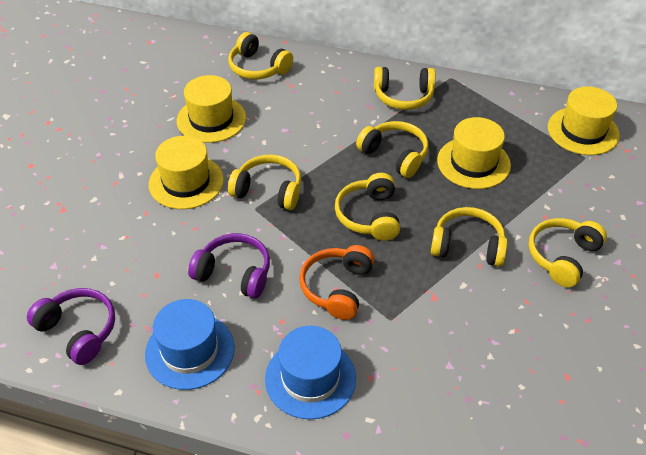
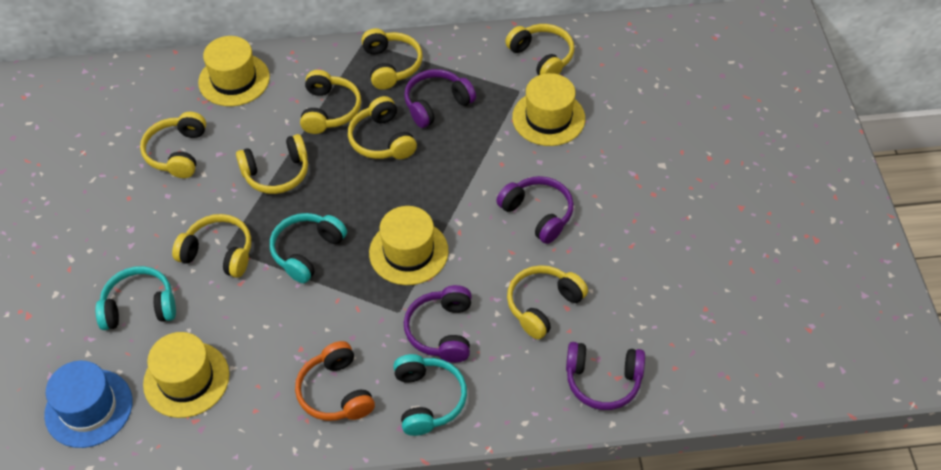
blue hat: [145,299,235,390] [265,326,356,419] = 2 -> [44,361,133,448] = 1
purple headphones: [27,288,115,365] [188,233,270,299] = 2 -> [404,69,476,128] [404,285,472,363] [496,176,574,244] [566,342,645,410] = 4
turquoise headphones: none = 0 -> [95,266,176,330] [270,213,347,283] [393,354,467,436] = 3
yellow headphones: [228,32,293,79] [228,154,301,210] [335,173,400,241] [356,121,428,178] [374,67,436,110] [431,207,508,267] [529,218,607,287] = 7 -> [140,112,206,178] [172,214,251,278] [236,134,308,194] [300,70,361,134] [348,96,417,159] [361,28,423,90] [505,24,574,75] [507,265,588,339] = 8

